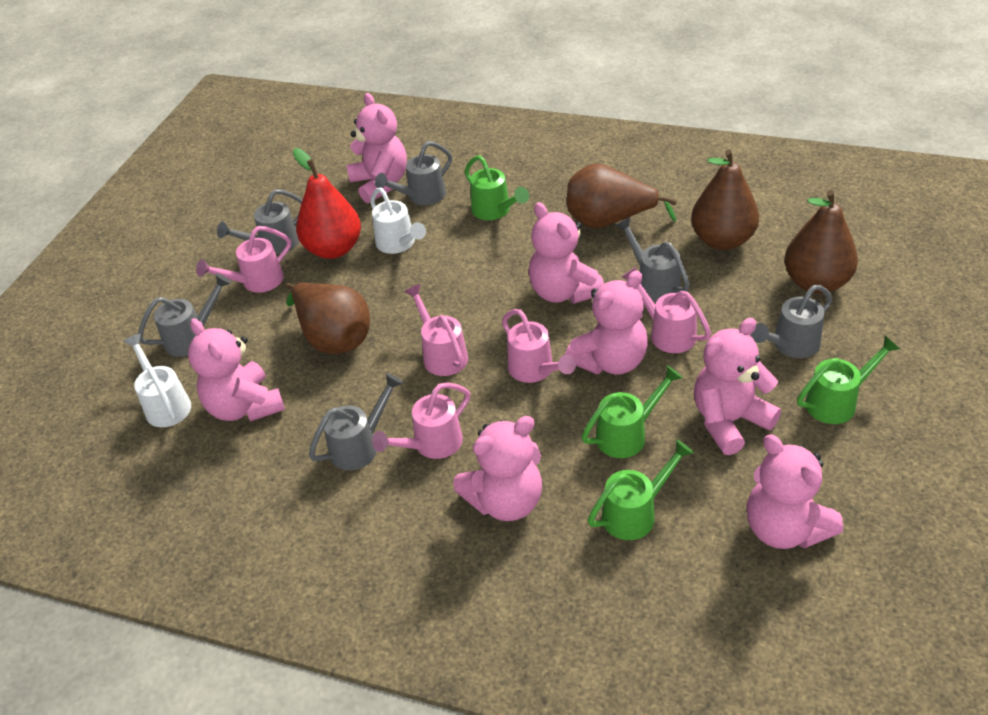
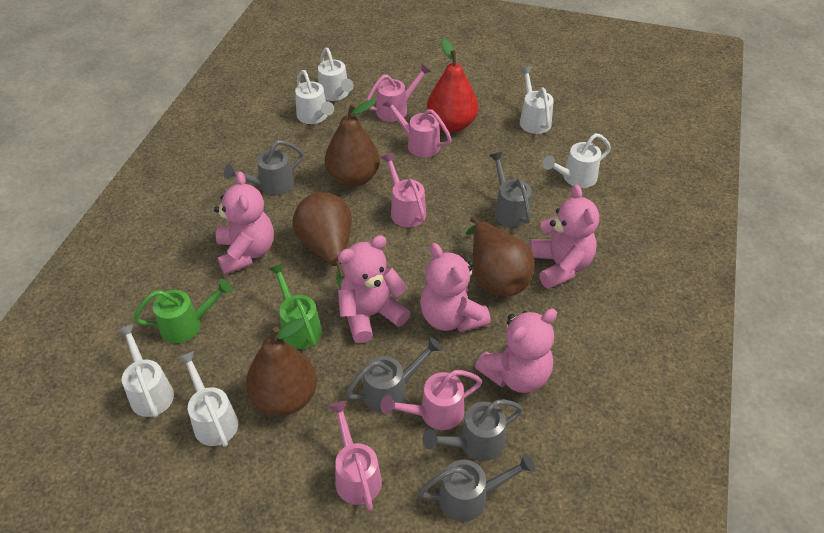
green watering can: [464,155,529,220] [581,365,683,458] [588,440,694,540] [797,336,900,424] = 4 -> [133,279,233,344] [269,263,322,349] = 2
grey watering can: [138,273,232,357] [217,189,302,254] [309,373,403,470] [375,141,452,205] [615,217,690,302] [751,285,833,358] = 6 -> [224,140,303,195] [345,337,442,413] [418,453,535,522] [422,399,523,461] [489,152,532,227] = 5
pink teddy bear: [188,318,285,422] [346,93,407,204] [453,416,542,521] [529,202,604,304] [565,270,648,375] [694,318,781,455] [747,434,843,549] = 7 -> [214,171,274,274] [338,235,410,343] [420,243,491,332] [475,309,557,393] [530,184,599,289] = 5
white watering can: [123,334,191,427] [370,188,426,254] = 2 -> [117,324,174,417] [178,351,238,447] [295,70,334,124] [318,48,354,101] [519,66,554,134] [542,133,611,188] = 6

